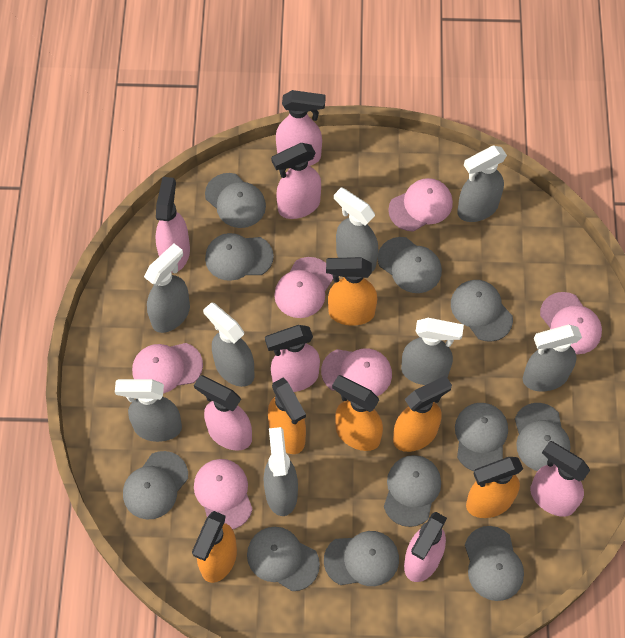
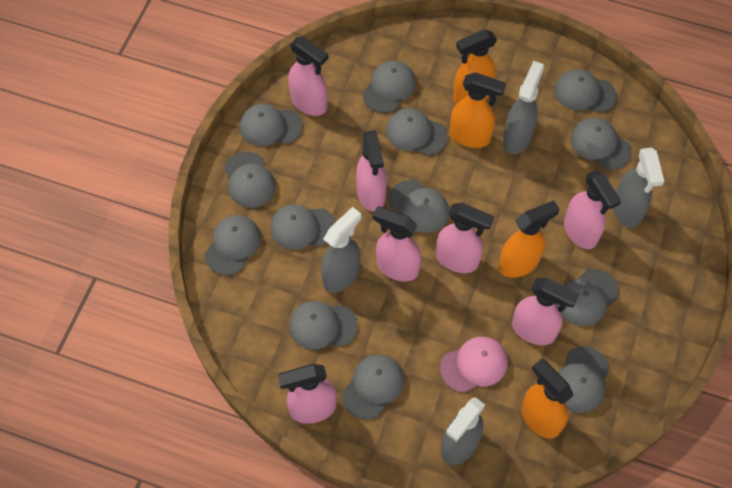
grey cap: [123,451,188,520] [205,173,266,228] [205,233,274,281] [247,527,320,591] [324,531,399,586] [378,237,442,293] [384,455,441,527] [451,280,513,342] [455,403,508,471] [465,526,524,601] [515,403,571,471] = 11 -> [204,215,261,275] [224,152,276,208] [240,104,302,146] [270,204,336,250] [289,301,358,350] [342,354,404,419] [363,61,416,113] [386,108,448,156] [389,180,449,233] [555,69,617,113] [557,269,619,326] [558,347,610,413] [571,118,631,170] = 13
grey spray bottle: [115,379,182,442] [144,243,190,333] [203,302,254,387] [264,427,298,516] [334,187,379,271] [401,318,464,385] [457,146,507,222] [523,324,582,392] = 8 -> [321,207,361,293] [441,397,485,465] [503,61,544,154] [613,147,665,228] = 4
orange spray bottle: [192,511,237,583] [268,378,306,454] [326,257,377,326] [332,375,383,451] [393,375,452,452] [466,457,523,518] = 6 -> [450,72,506,148] [453,29,497,103] [498,200,560,278] [521,359,573,439] = 4
pink cap: [132,343,203,393] [194,459,253,529] [274,257,333,318] [321,349,392,396] [388,178,453,232] [540,292,602,354] = 6 -> [440,337,508,393] = 1

